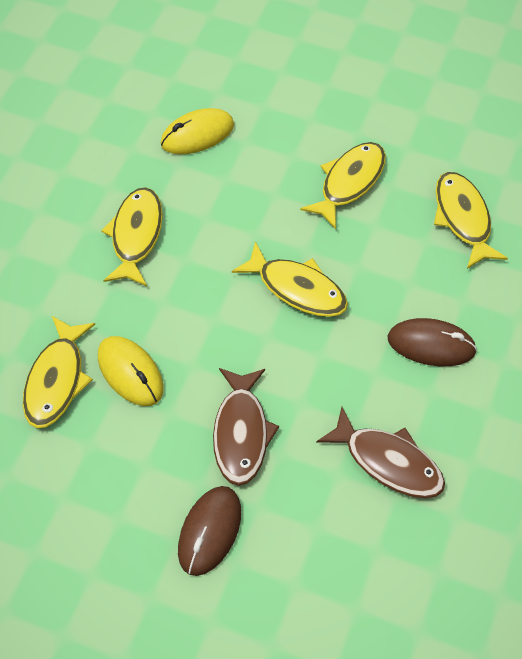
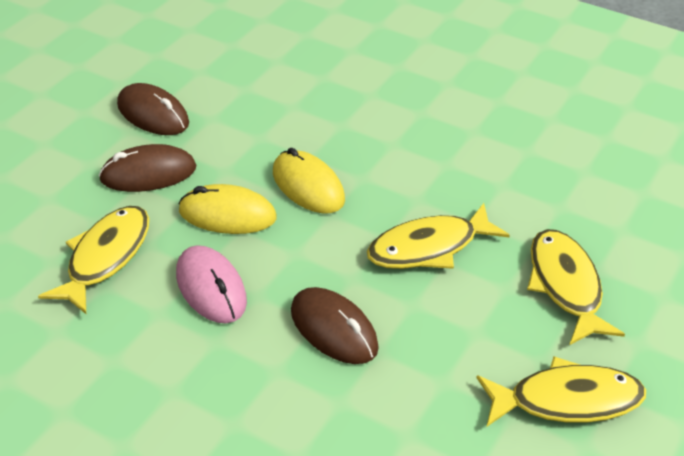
brown fish: [213,368,279,486] [316,407,445,498] = 2 -> none = 0
brown mouse: [178,486,241,576] [388,318,477,366] = 2 -> [99,144,196,192] [117,83,189,135] [291,287,379,364] = 3
pink mouse: none = 0 -> [176,245,247,323] = 1
yellow fish: [23,316,95,428] [101,187,163,286] [232,241,348,317] [300,142,386,229] [434,172,508,269] = 5 -> [38,206,149,314] [367,203,510,269] [476,356,646,426] [527,229,625,345] = 4

